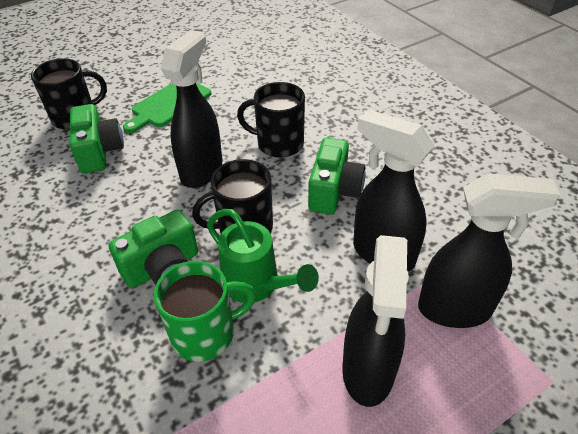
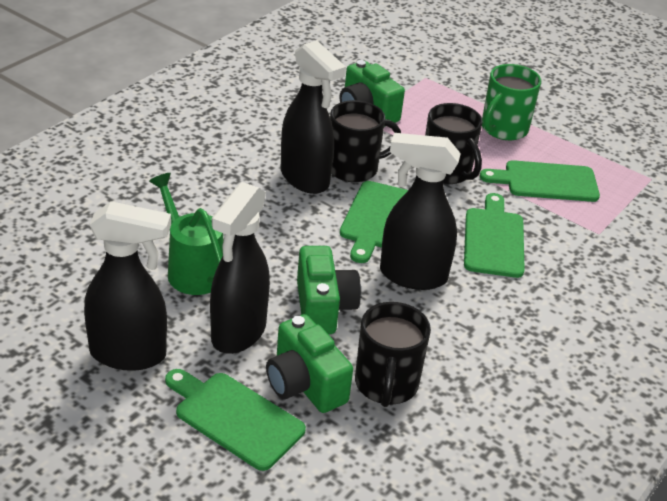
green cutting board: [123,83,211,133] = 1 -> [165,369,306,471] [340,181,408,263] [464,193,525,278] [479,160,600,202] = 4

